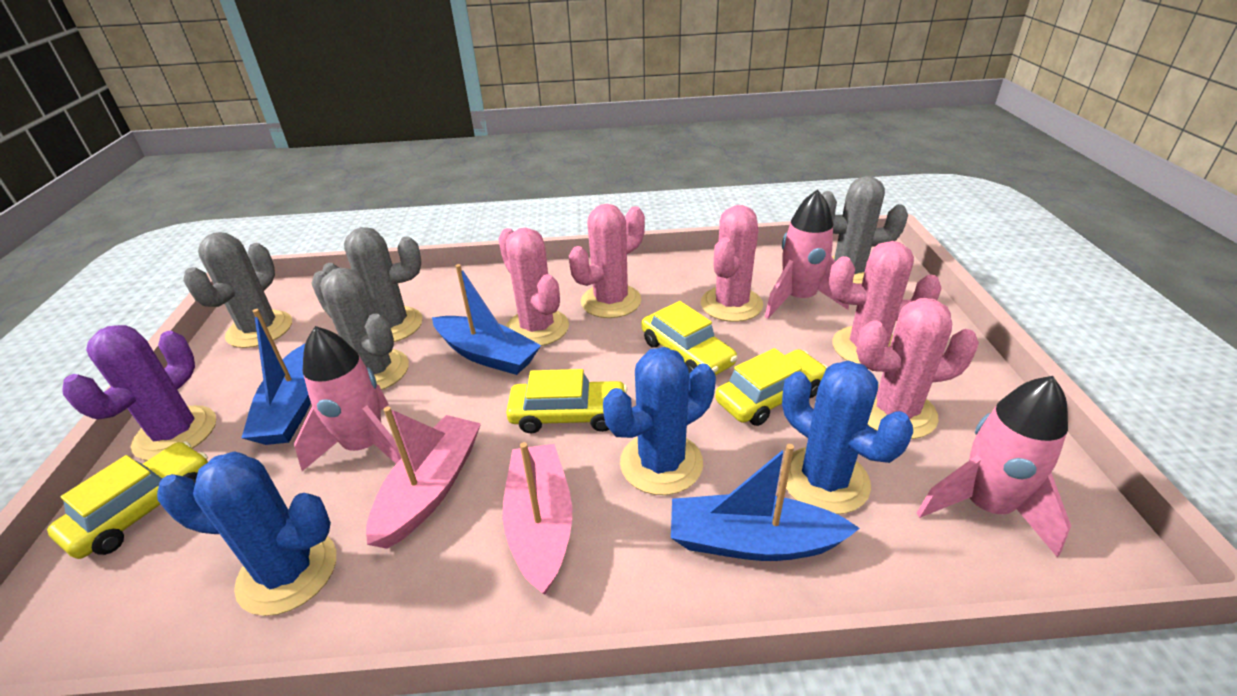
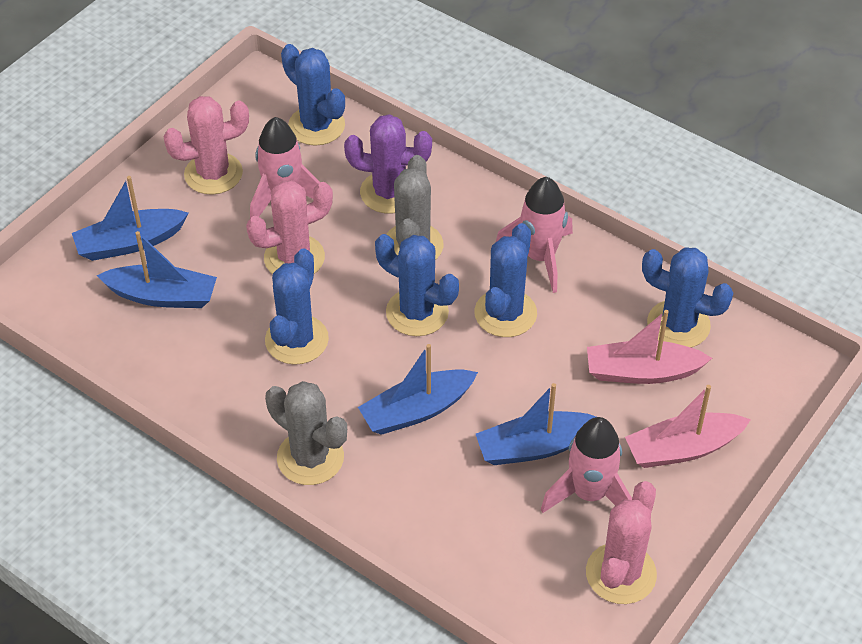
blue boat: [242,309,311,445] [432,264,541,375] [671,444,860,561] = 3 -> [72,176,189,261] [97,231,217,308] [358,344,478,435] [476,383,596,465] = 4
blue cactus: [157,451,336,616] [603,347,716,495] [781,360,913,514] = 3 -> [265,248,329,365] [281,44,345,146] [375,234,459,336] [474,223,537,337] [642,248,733,348] = 5
grey cactus: [183,232,292,348] [311,268,409,390] [322,227,423,342] [822,176,908,284] = 4 -> [265,381,347,485] [387,155,443,260] = 2
pink cactus: [498,228,569,346] [569,204,645,318] [701,205,763,322] [829,241,942,364] [856,298,979,439] = 5 -> [164,96,249,195] [246,180,333,274] [586,481,657,604] = 3
yellow car: [47,441,208,559] [506,369,627,434] [641,301,738,375] [715,348,828,426] = 4 -> none = 0

